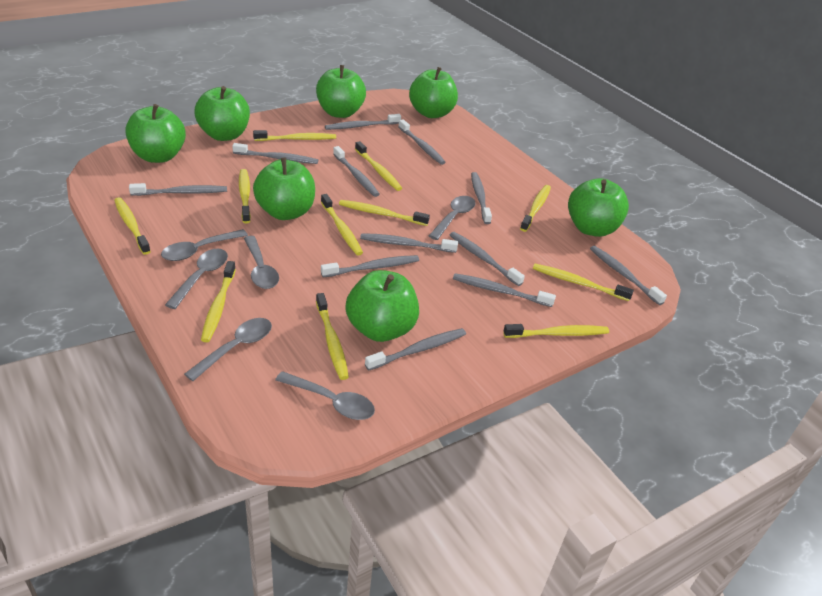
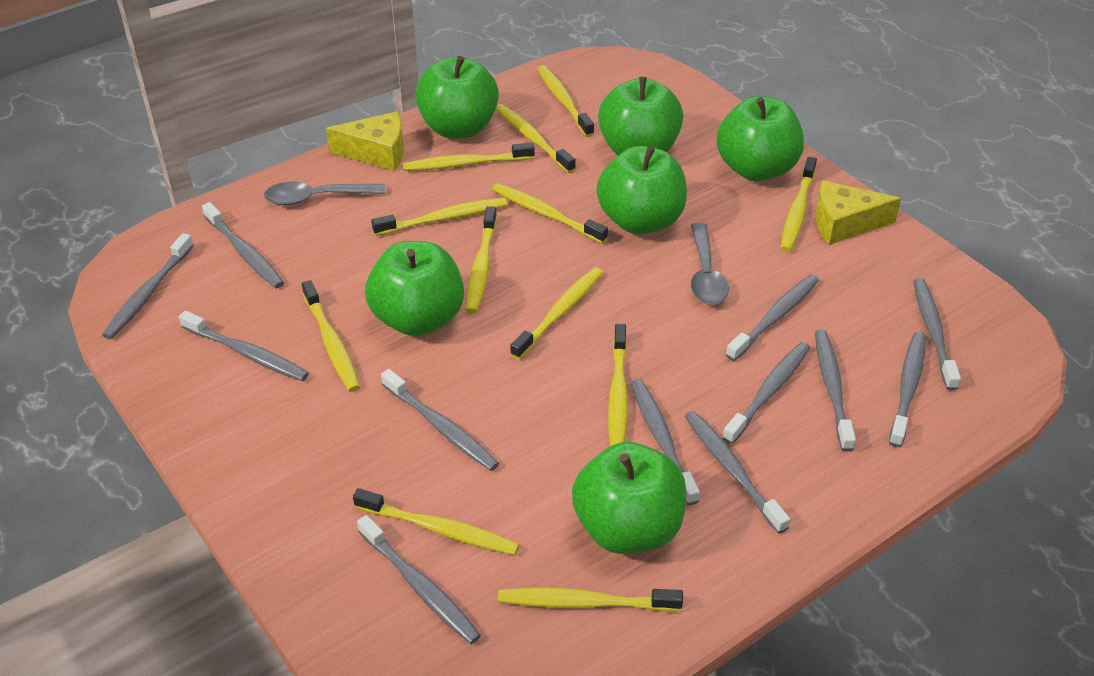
green apple: [125,104,186,163] [195,86,250,141] [253,158,315,220] [316,65,366,118] [346,270,419,342] [409,67,458,118] [568,178,629,237] = 7 -> [365,241,464,336] [415,56,499,139] [572,442,686,554] [597,146,687,235] [598,77,683,155] [716,96,804,181] = 6
grey spoon: [161,229,248,261] [165,249,228,309] [184,318,272,381] [244,236,279,289] [275,371,375,420] [429,196,476,240] = 6 -> [264,182,385,205] [691,223,729,305] = 2
yellow cheese: none = 0 -> [326,111,404,171] [816,180,901,245] = 2
yellow toothbrush: [114,197,151,255] [201,261,236,342] [239,169,251,223] [253,130,336,141] [316,293,349,380] [321,194,363,256] [339,200,430,226] [355,141,402,191] [503,324,609,338] [520,185,551,232] [533,264,634,301] = 11 -> [302,280,360,392] [353,488,519,555] [371,198,508,236] [403,143,534,171] [466,206,497,313] [492,183,608,243] [496,104,576,173] [498,588,683,611] [510,267,603,360] [537,65,594,137] [608,324,628,446] [781,157,817,252] = 12

